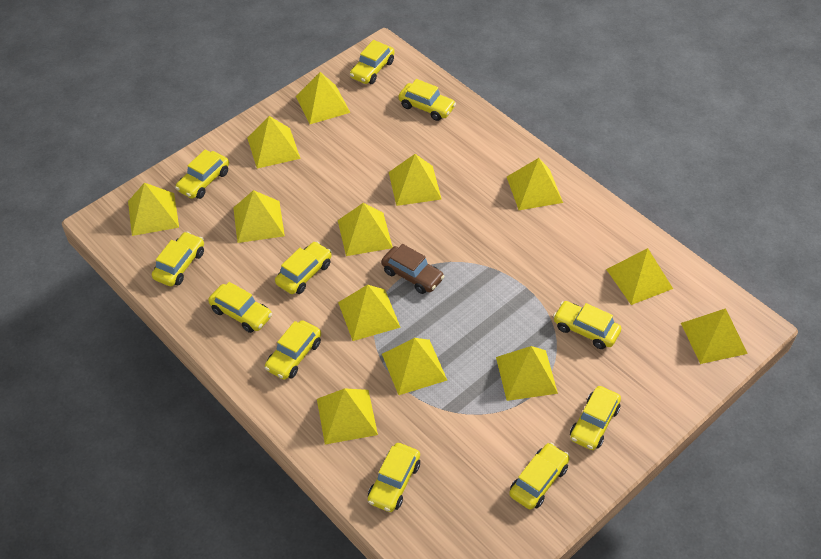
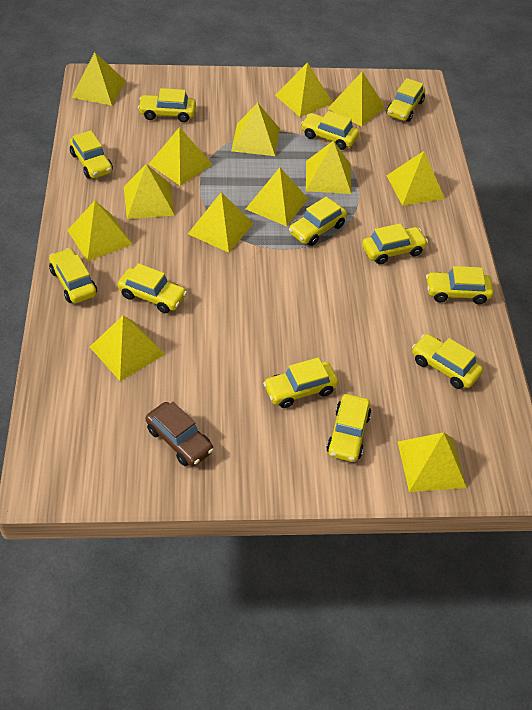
yellow car: [152,232,204,286] [175,150,229,199] [208,282,272,333] [264,320,321,380] [275,241,332,294] [350,40,395,84] [368,443,420,512] [398,79,456,121] [509,443,570,510] [553,301,621,349] [570,386,621,450] = 11 -> [49,248,97,303] [69,130,113,179] [118,263,187,313] [138,88,196,122] [263,357,338,408] [289,197,347,246] [301,111,359,150] [326,394,372,462] [362,223,428,264] [386,78,425,122] [412,334,483,389] [426,266,494,304] = 12

